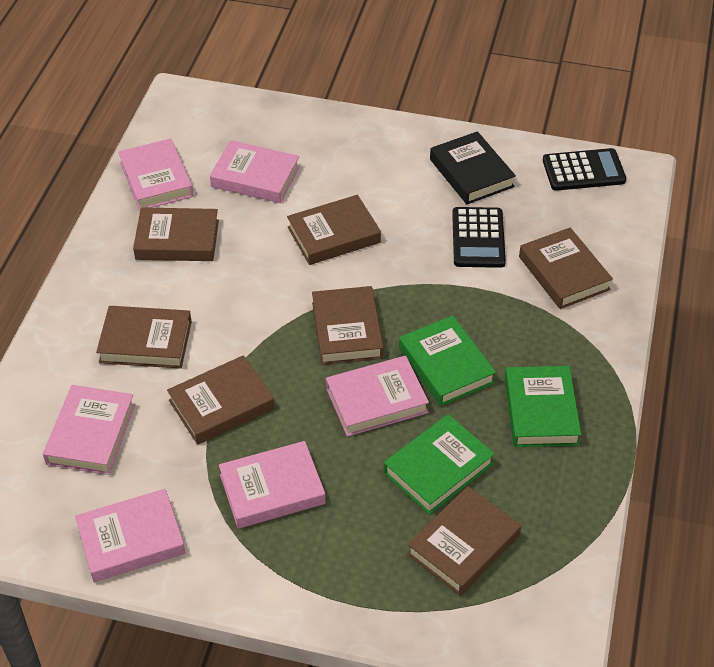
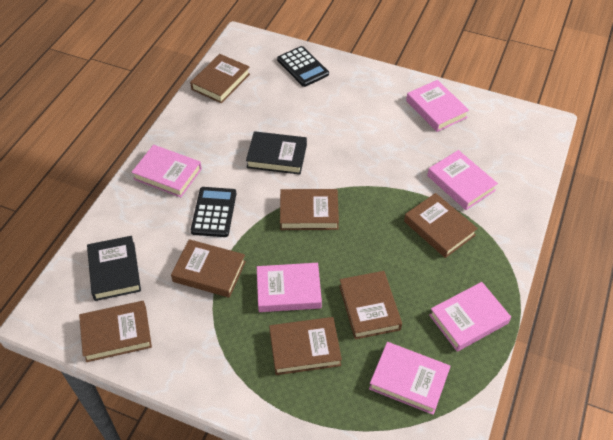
black book: [430,131,516,204] = 1 -> [87,236,141,301] [246,131,307,174] = 2
green book: [384,414,495,514] [399,315,496,406] [505,366,581,447] = 3 -> none = 0

